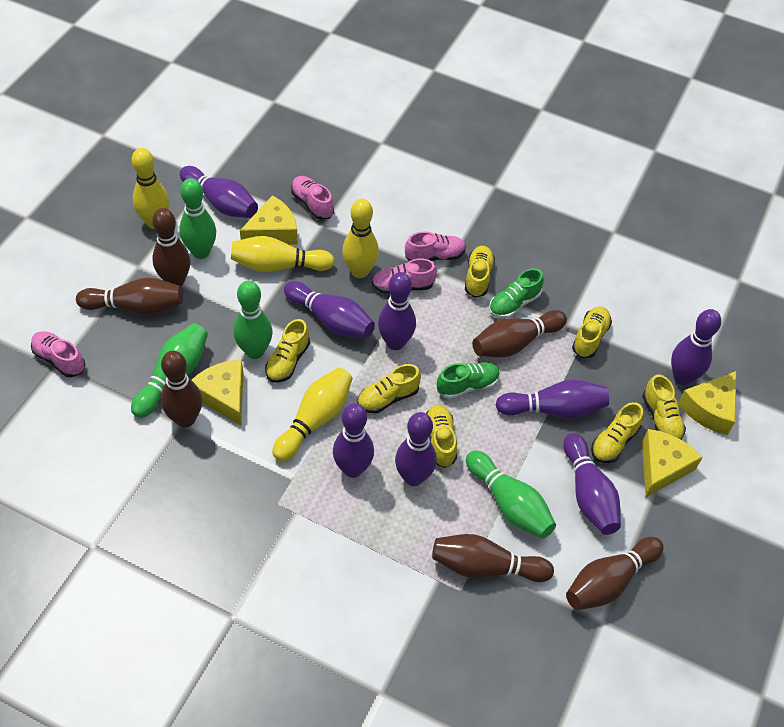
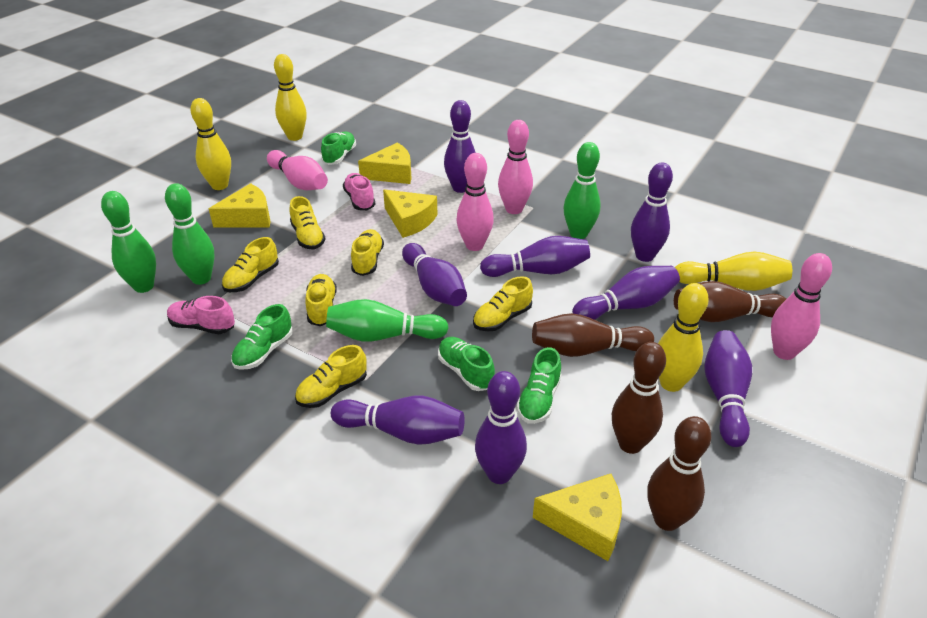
brown bowling pin: [76,278,183,315] [152,208,190,286] [161,351,202,428] [432,534,554,582] [472,310,567,357] [566,537,664,610] = 6 -> [532,313,654,357] [612,342,666,454] [647,416,712,531] [674,281,786,322] = 4
green shoe: [437,362,500,399] [489,268,544,318] = 2 -> [231,304,293,370] [321,131,356,165] [438,337,495,391] [517,347,562,424] = 4
pink bowling pin: none = 0 -> [267,150,328,190] [456,153,494,251] [498,120,533,214] [771,253,832,360] = 4
pink shoe: [31,331,85,377] [291,176,334,220] [372,259,437,294] [405,231,466,261] = 4 -> [167,296,235,334] [343,173,375,210] = 2
yellow shoe: [265,319,310,383] [357,364,421,414] [426,404,457,468] [465,246,495,297] [572,307,612,358] [591,402,643,463] [642,375,686,439] = 7 -> [222,237,279,292] [289,196,326,249] [295,345,367,408] [305,274,337,326] [351,229,384,276] [473,276,533,331] = 6

